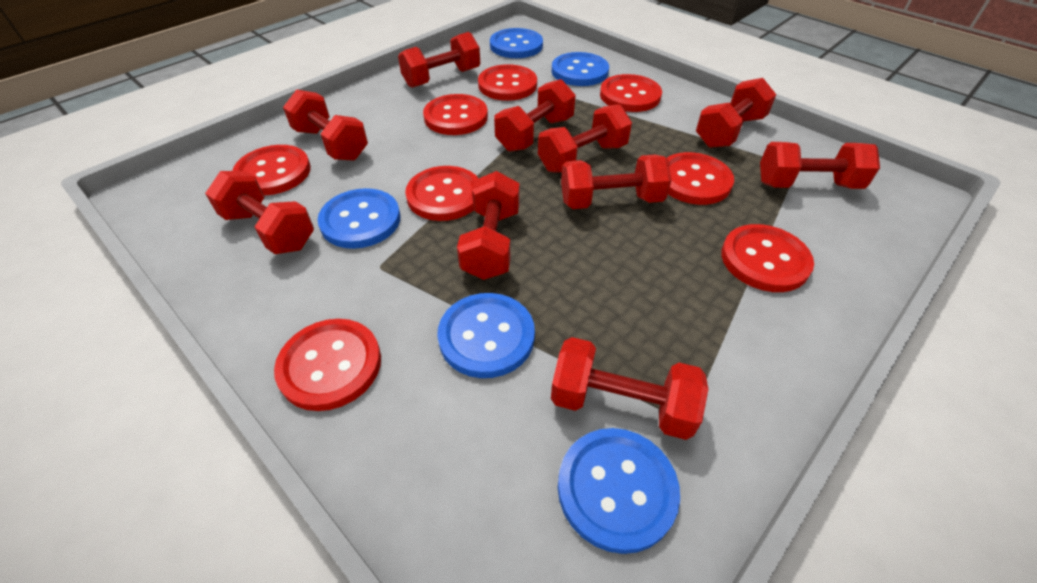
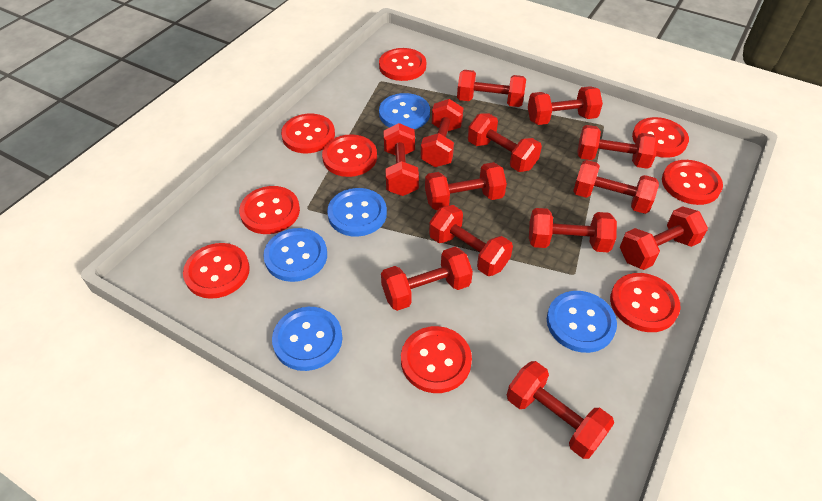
red button: [232,145,311,196] [274,319,381,411] [405,166,479,221] [423,94,488,135] [478,64,537,101] [600,74,662,112] [667,152,734,205] [721,224,814,292] = 8 -> [183,243,250,299] [239,186,300,234] [281,114,335,153] [322,134,377,177] [379,48,426,81] [401,326,472,393] [610,273,681,332] [632,117,689,158] [662,160,723,205] = 9
red dumbbell: [205,171,314,254] [283,90,368,161] [398,32,480,88] [457,171,520,280] [494,79,576,152] [538,104,632,173] [551,337,708,440] [561,154,672,209] [696,78,776,148] [760,142,880,189] = 10 -> [381,247,473,311] [383,123,419,196] [421,99,463,167] [425,162,507,210] [429,205,513,276] [457,70,526,107] [468,113,542,172] [507,361,614,459] [528,86,603,125] [529,208,617,252] [573,160,659,214] [577,125,658,169] [620,206,708,270] = 13

